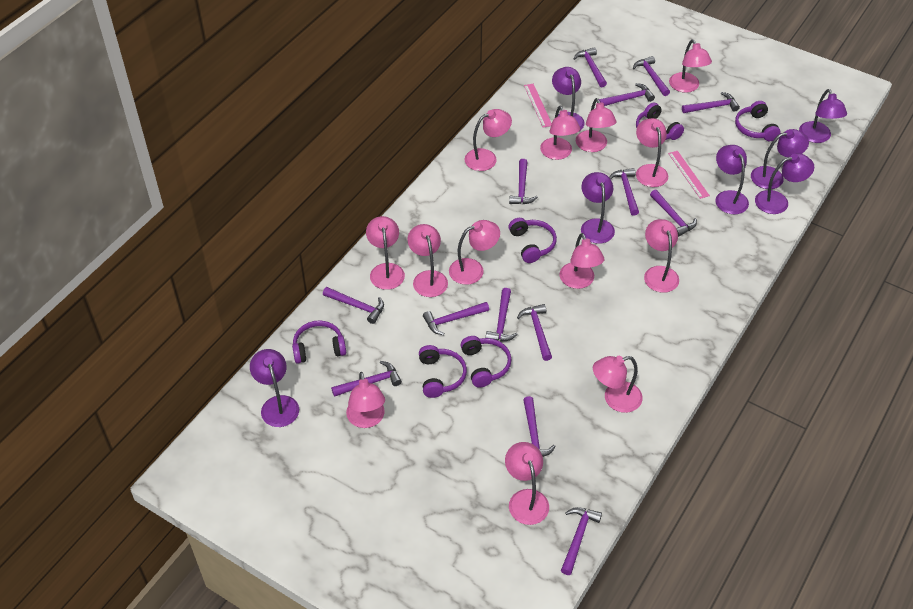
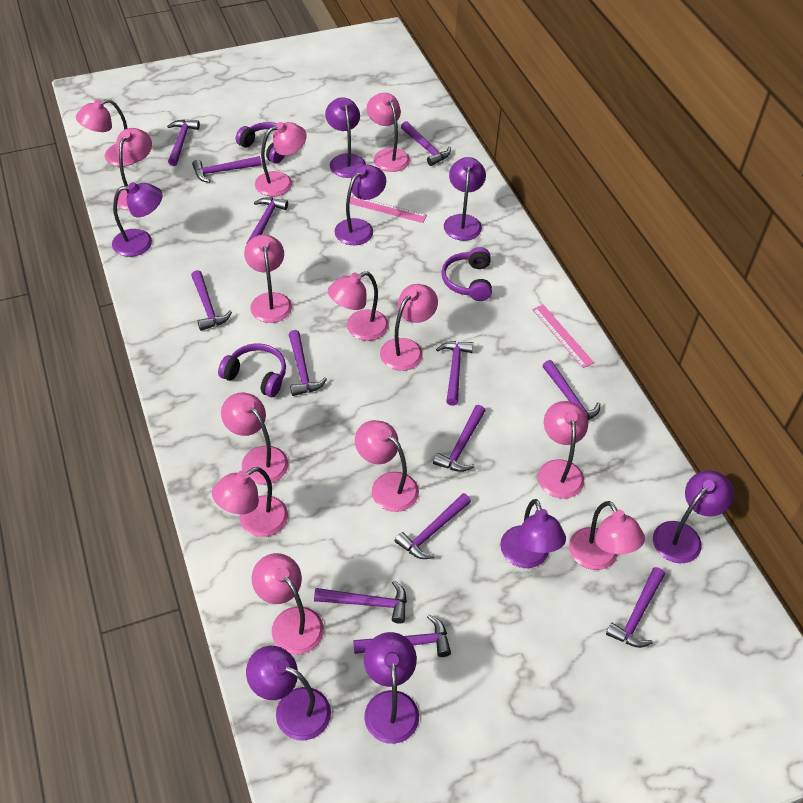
purple hammer: [323,287,384,324] [331,361,402,397] [423,302,489,335] [486,288,518,341] [509,159,538,204] [517,304,552,361] [523,396,556,457] [561,507,602,575] [573,47,607,87] [599,83,655,106] [609,168,639,216] [633,56,670,96] [650,190,697,237] [682,92,740,113] = 14 -> [167,120,200,166] [191,270,232,331] [192,156,262,183] [246,197,288,244] [289,330,327,396] [314,580,407,623] [353,614,451,657] [395,493,471,559] [401,121,451,166] [433,405,486,472] [436,341,473,406] [542,360,600,420] [606,567,665,648] = 13
purple headphones: [292,320,346,364] [419,345,467,398] [461,336,511,387] [509,218,557,263] [636,103,684,140] [735,101,781,141] = 6 -> [218,343,286,397] [236,122,285,164] [441,247,492,301] = 3
purple lamp: [250,349,299,427] [552,67,585,130] [581,172,615,244] [715,145,749,214] [751,129,809,189] [755,153,814,214] [799,89,847,143] = 7 -> [112,182,163,257] [246,646,331,740] [325,97,366,178] [335,165,386,245] [364,632,419,744] [444,157,486,241] [500,499,566,568] [653,470,734,563] = 8

